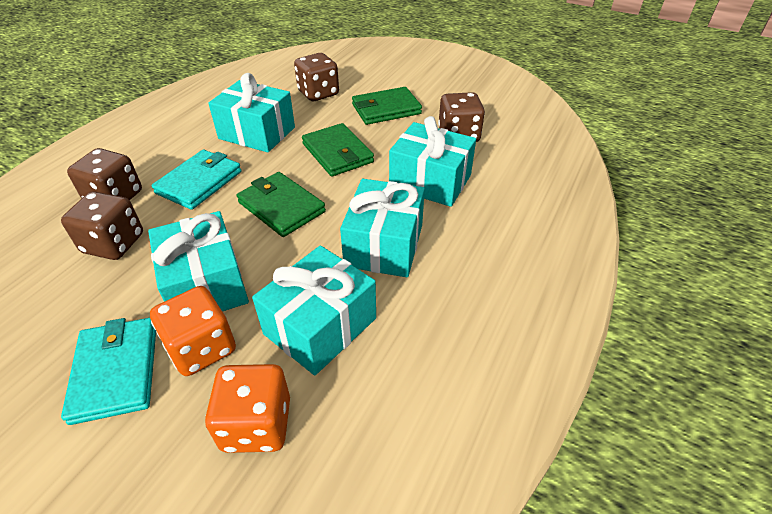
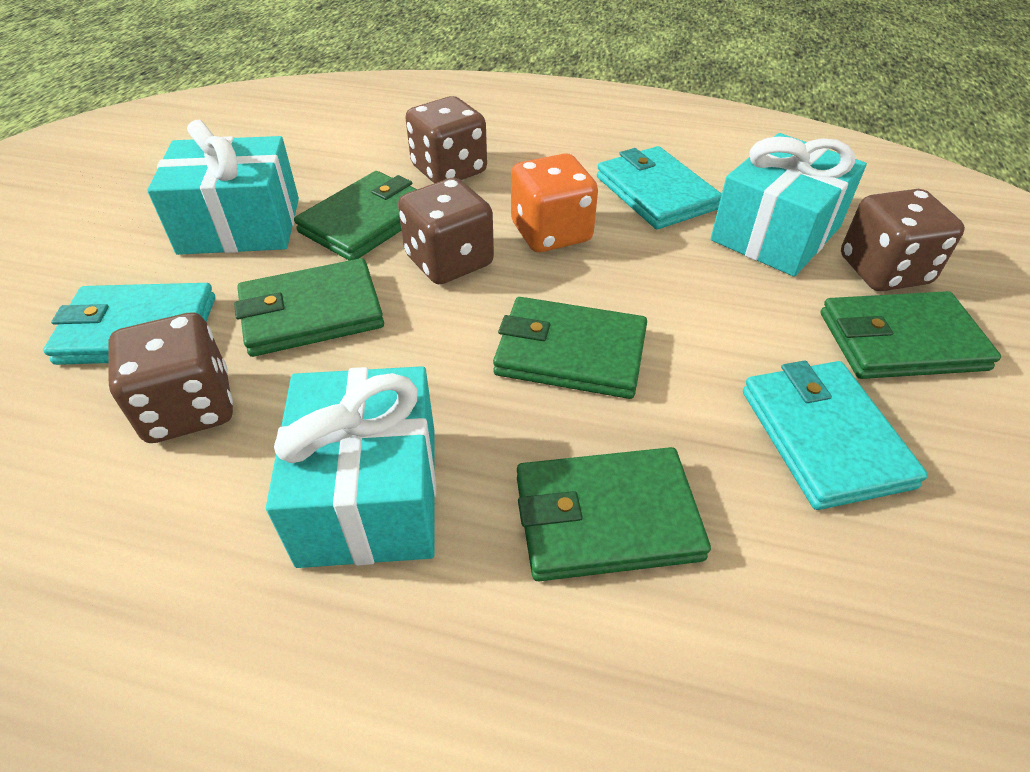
green wallet: [237,172,326,237] [302,123,374,177] [352,87,422,125] = 3 -> [234,258,384,357] [294,171,417,260] [493,297,647,399] [517,447,711,581] [821,291,1001,379] = 5
orange dice: [150,286,236,376] [205,364,290,453] = 2 -> [511,153,598,252] = 1
turquoise gift: [148,211,249,311] [208,73,295,152] [252,245,376,375] [340,179,425,277] [389,116,476,207] = 5 -> [147,120,299,255] [266,366,436,568] [711,133,867,277] = 3
turquoise wallet: [61,318,156,425] [152,150,241,210] = 2 -> [43,283,215,365] [597,146,722,229] [743,360,928,510] = 3

